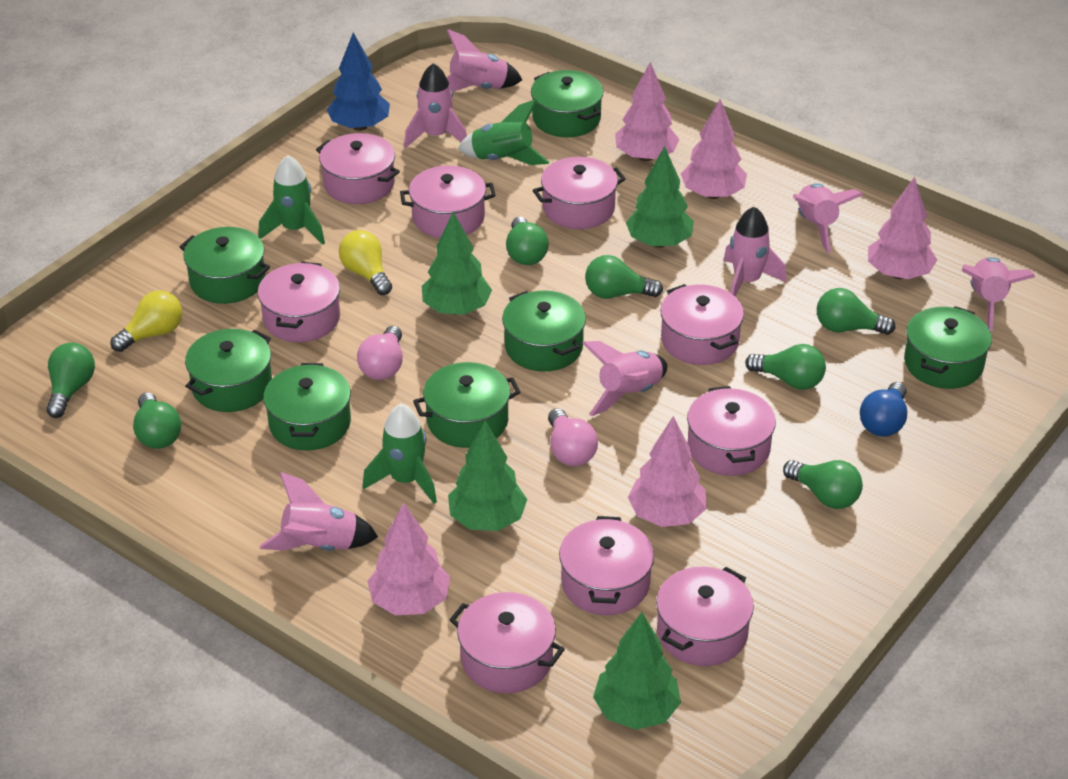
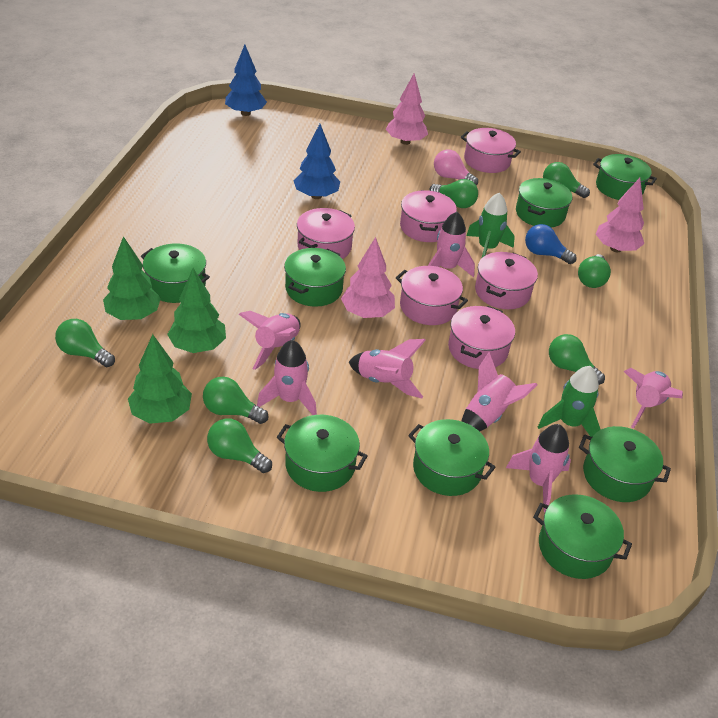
blue tree: [327,33,390,131] = 1 -> [225,45,267,116] [293,124,340,199] = 2
green pot: [180,227,270,304] [185,329,272,412] [263,363,351,451] [413,362,520,448] [502,290,586,372] [531,70,603,137] [904,306,992,389] = 7 -> [141,243,210,303] [276,415,367,492] [284,248,346,307] [408,419,496,496] [516,178,572,228] [533,494,632,579] [579,426,671,502] [593,154,657,200] = 8
green rocket: [258,155,325,245] [362,404,437,504] [458,99,549,165] = 3 -> [466,193,515,259] [538,366,601,437] = 2
green tree: [422,211,492,315] [448,421,527,531] [593,612,681,730] [626,146,694,248] = 4 -> [103,236,161,320] [128,334,192,424] [167,268,226,353] = 3
pink light bulb: [357,326,403,380] [548,408,598,466] = 2 -> [434,149,478,186] = 1
pink pot: [258,262,340,342] [316,133,400,204] [400,165,495,238] [449,592,565,693] [533,157,626,229] [559,516,654,615] [656,567,754,666] [660,284,744,365] [687,386,776,476] = 9 -> [297,208,355,259] [396,266,468,325] [400,190,457,242] [448,306,515,369] [461,128,521,173] [475,252,538,309] = 6
pink tree: [367,502,450,615] [615,62,680,161] [628,416,707,527] [681,99,747,199] [868,177,937,279] = 5 -> [341,237,395,318] [386,73,428,145] [596,178,644,252] = 3
yellow light bulb: [111,290,182,352] [339,230,392,295] = 2 -> none = 0

